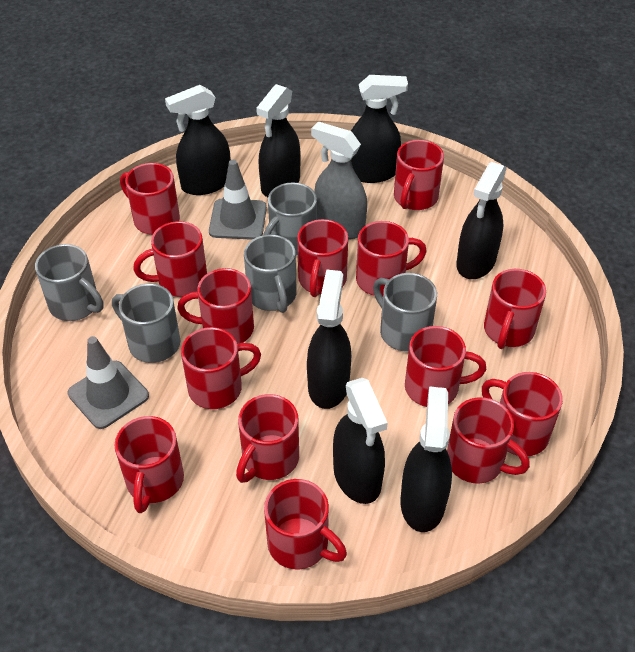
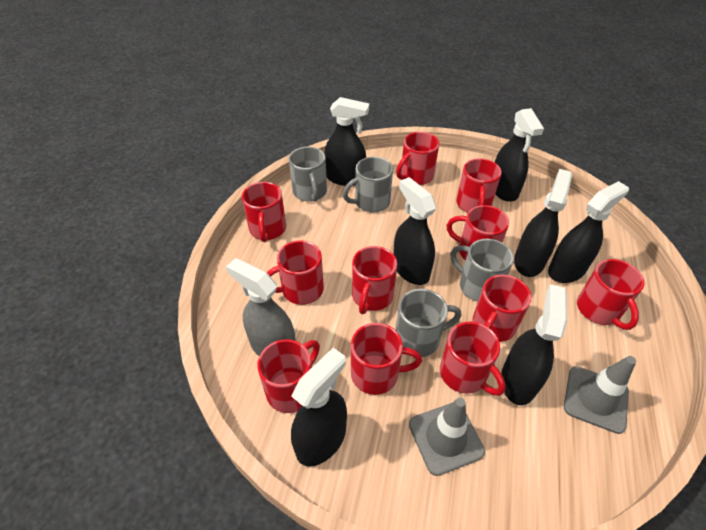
grey mug: [35,244,104,321] [112,283,180,363] [244,235,297,313] [263,182,317,255] [373,273,437,352] = 5 -> [289,147,327,202] [343,157,393,213] [396,289,461,357] [451,239,514,302] = 4
red mug: [115,416,184,513] [120,163,180,235] [133,221,207,297] [177,268,254,344] [181,327,261,409] [236,394,299,483] [264,479,347,570] [297,219,348,297] [356,221,427,296] [394,140,444,210] [405,326,487,407] [447,397,530,484] [482,372,563,456] [484,269,546,349] = 14 -> [242,182,286,242] [257,339,320,413] [266,240,324,305] [351,323,422,395] [352,246,397,314] [396,132,439,185] [440,322,506,396] [447,205,509,261] [456,158,502,213] [472,274,531,342] [577,259,645,330] = 11

